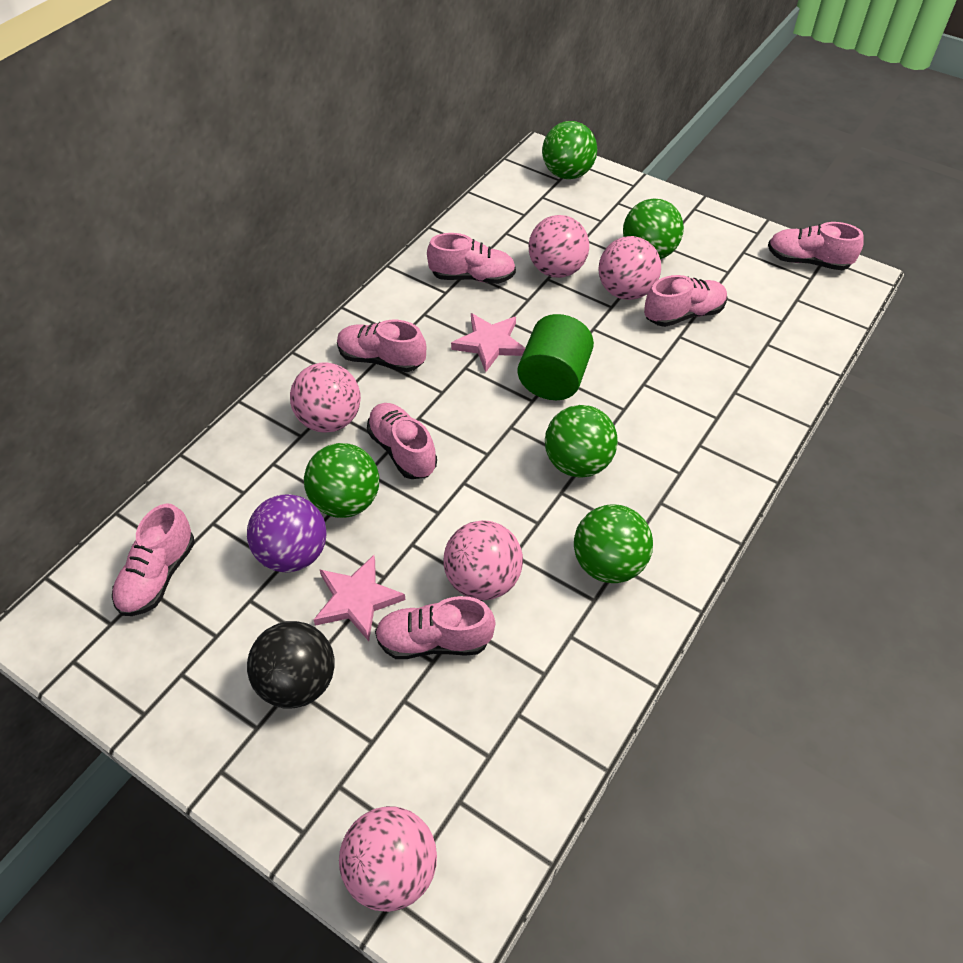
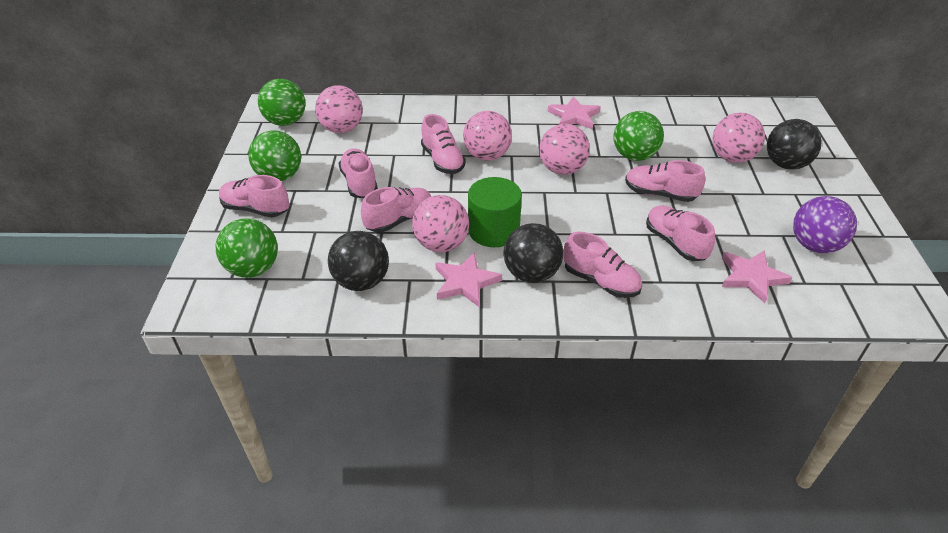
black ball: [247,621,335,708] = 1 -> [328,231,389,291] [504,223,563,283] [767,119,822,170] = 3
green ball: [304,443,379,518] [542,121,597,179] [545,405,618,478] [574,505,653,583] [623,199,684,259] = 5 -> [216,218,278,278] [248,130,301,181] [258,79,305,126] [613,111,664,161] = 4
pink star: [314,555,406,641] [451,313,525,373] = 2 -> [435,252,502,307] [548,96,601,129] [722,250,793,304] = 3

